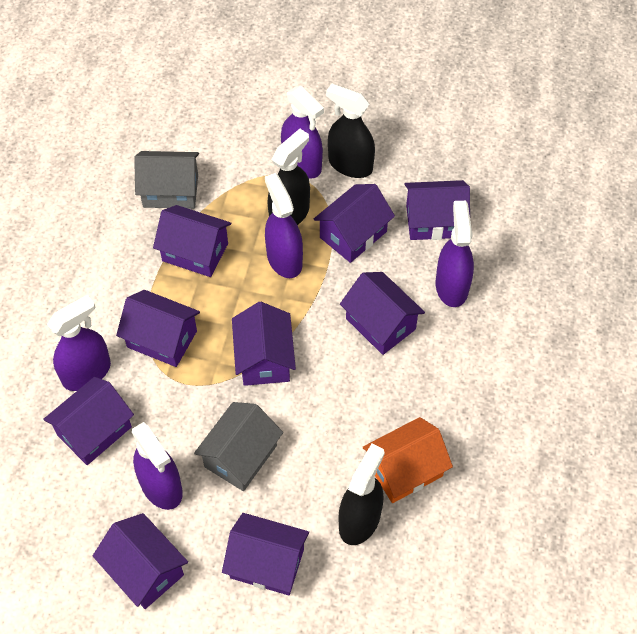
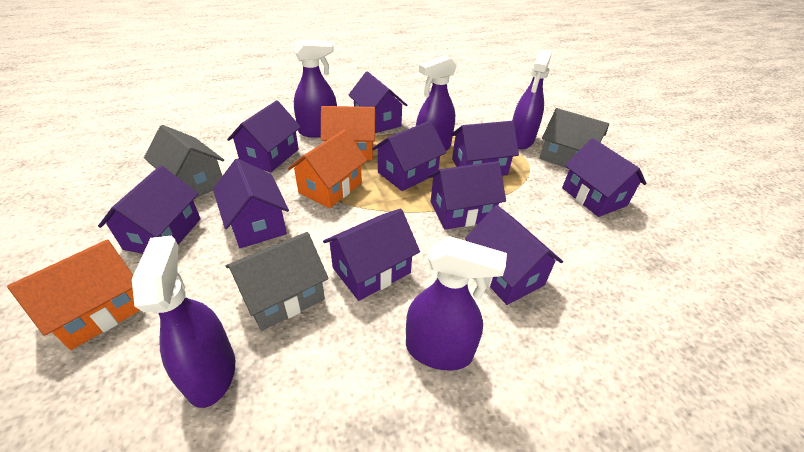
black spray bottle: [267,129,310,225] [326,84,375,178] [338,444,385,545] = 3 -> none = 0
grey house: [134,151,199,209] [194,402,283,491] = 2 -> [144,125,224,199] [226,232,329,331] [540,108,609,168] = 3
orange house: [363,417,453,503] = 1 -> [7,239,140,350] [288,130,367,208] [321,106,376,161] = 3
purple house: [43,377,134,465] [93,513,188,609] [116,290,200,367] [153,205,231,277] [222,513,309,595] [232,302,296,386] [313,184,395,263] [340,272,425,355] [404,180,470,240] = 9 -> [98,166,201,254] [213,159,289,248] [227,100,301,172] [323,209,420,301] [349,71,407,133] [372,120,446,191] [428,161,506,230] [451,121,519,176] [465,205,563,305] [562,138,646,217] = 10

